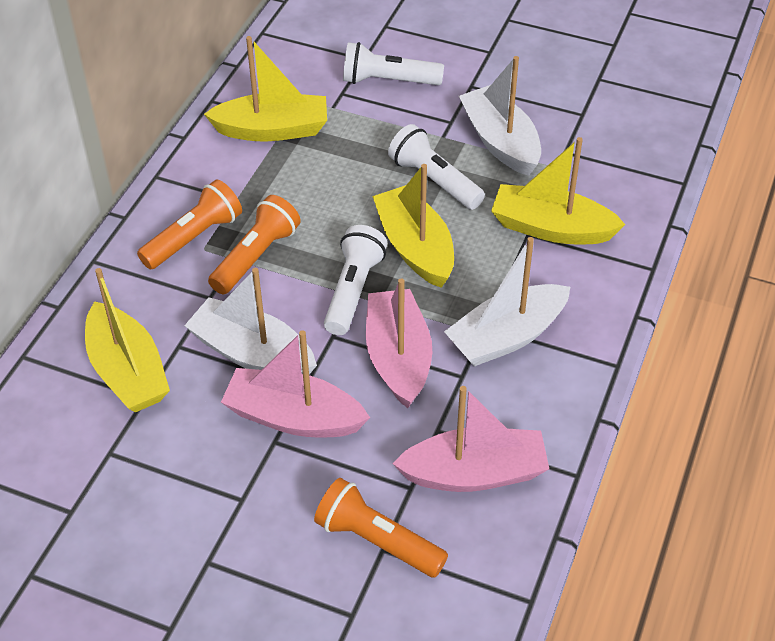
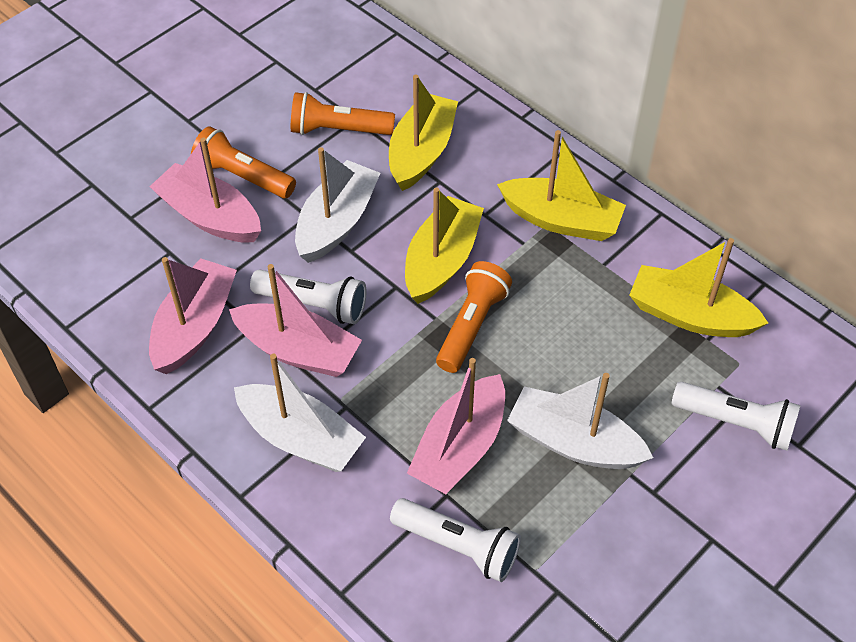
pink boat: [221,330,370,437] [366,278,432,408] [393,386,549,492] = 3 -> [149,138,261,243] [149,257,237,374] [229,264,362,377] [407,358,505,494] = 4

